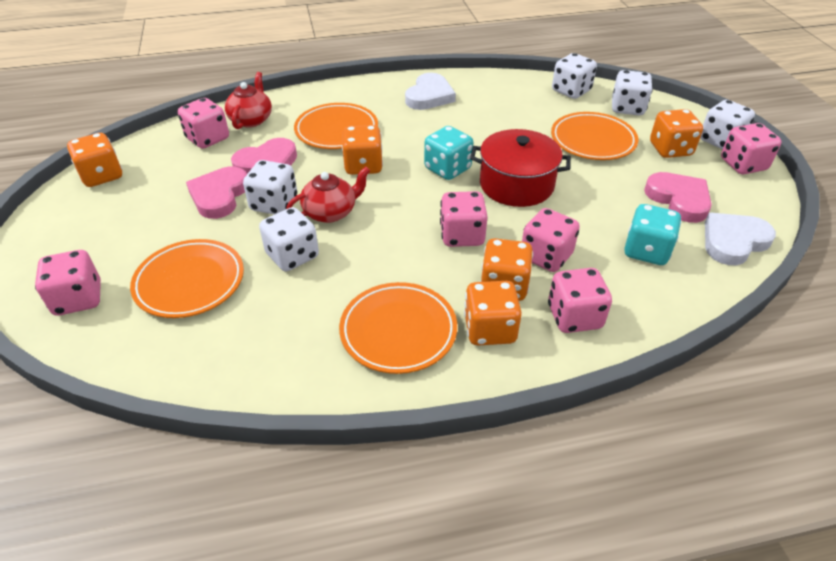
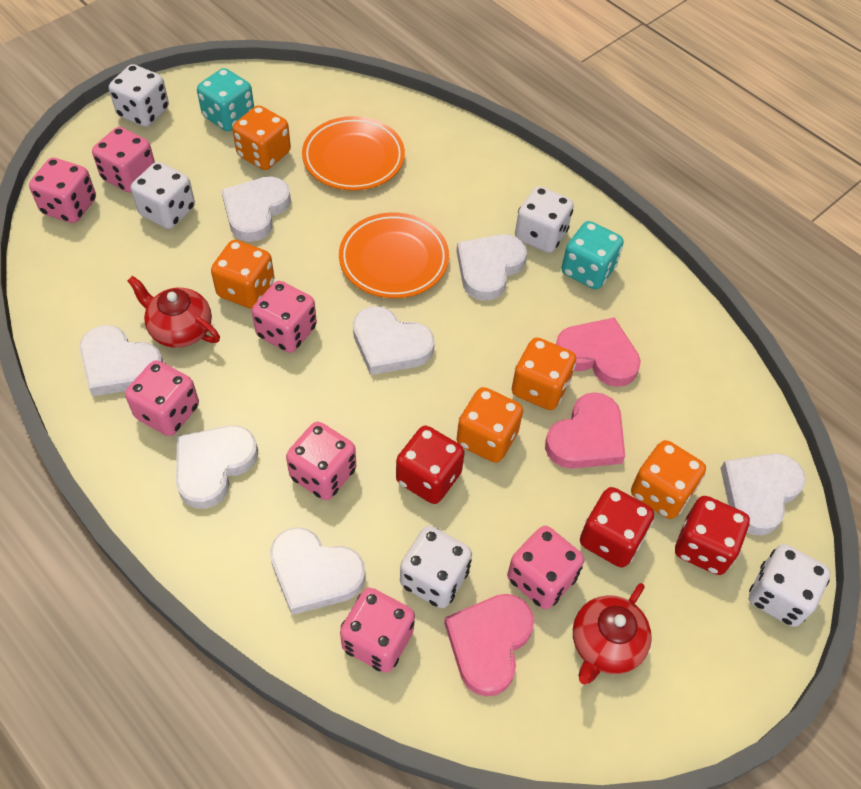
orange plate: [130,239,244,318] [294,103,378,149] [339,282,457,374] [551,112,638,160] = 4 -> [302,116,405,191] [339,212,449,298] = 2
pink dice: [35,250,101,316] [178,98,229,149] [440,191,488,247] [522,208,580,272] [548,268,612,333] [721,123,782,175] = 6 -> [29,158,96,223] [92,127,155,193] [125,360,199,436] [252,281,317,353] [286,422,356,500] [340,588,415,673] [507,526,584,609] = 7
red dice: none = 0 -> [396,426,465,504] [580,487,654,568] [675,496,750,575] = 3
red pot: [470,129,571,207] = 1 -> none = 0
white heart: [405,73,456,110] [705,213,776,265] = 2 -> [79,325,164,396] [176,426,258,509] [221,177,291,242] [270,527,366,615] [353,306,435,375] [456,234,527,301] [720,453,806,536] = 7

